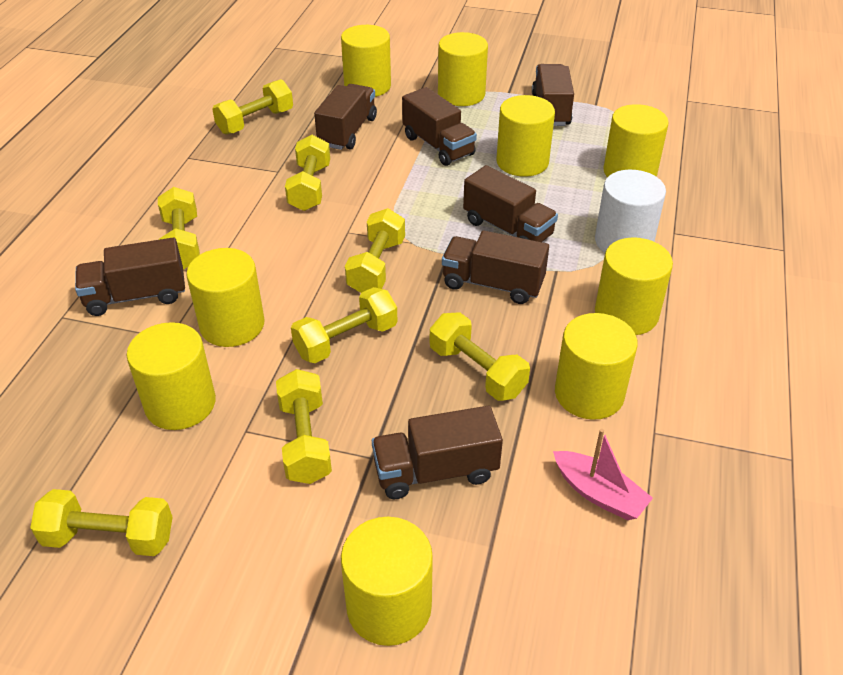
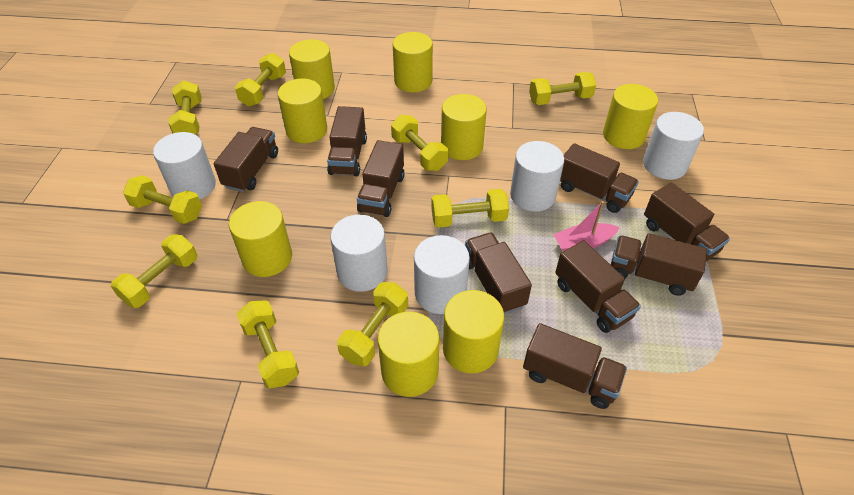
brown truck: [75,237,185,316] [314,84,377,150] [372,406,503,499] [402,87,477,166] [442,230,549,304] [463,165,558,242] [532,64,574,126] = 7 -> [214,127,278,192] [327,106,367,176] [357,140,405,217] [465,232,532,314] [523,323,627,409] [555,240,641,333] [560,143,639,213] [611,233,707,296] [644,183,730,261] = 9
white cylinder: [595,170,666,253] = 1 -> [153,132,216,199] [330,214,388,292] [414,235,470,314] [510,141,564,212] [643,112,704,180] = 5
yellow cylinder: [126,322,216,430] [186,248,265,347] [341,25,391,97] [341,517,433,646] [438,32,488,106] [496,95,555,177] [555,313,638,420] [595,237,673,335] [603,104,669,177] = 9 -> [229,201,292,277] [278,78,327,143] [289,39,335,99] [378,312,440,397] [393,32,433,92] [441,94,487,160] [443,290,504,373] [603,84,658,149] = 8
yellow dumbbell: [30,489,172,556] [158,187,200,270] [212,79,293,135] [276,369,332,484] [285,135,330,211] [291,287,397,363] [345,208,405,293] [430,312,530,401] = 8 -> [111,234,198,308] [123,175,202,224] [168,80,202,134] [235,53,286,107] [236,300,299,388] [337,282,408,366] [391,115,448,171] [431,189,509,228] [529,72,596,105] = 9

